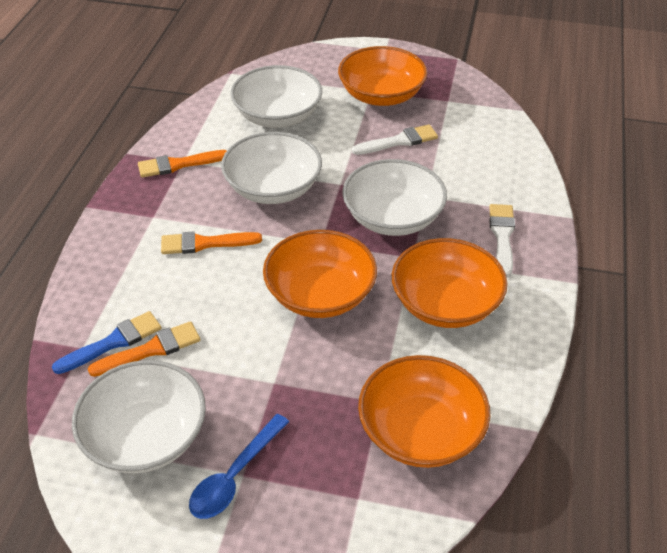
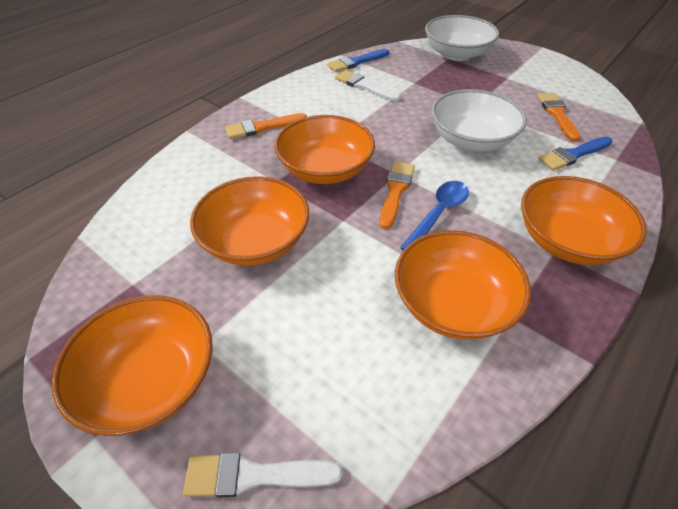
blue brush: [52,311,162,374] = 1 -> [327,49,389,72] [539,137,612,171] = 2
orange bowl: [263,230,377,318] [338,46,427,106] [358,355,490,468] [392,238,508,328] = 4 -> [52,295,213,436] [190,176,309,266] [274,115,375,184] [395,230,531,340] [521,176,647,265] = 5
white bowl: [72,360,206,473] [221,132,322,204] [230,65,322,128] [342,159,447,236] = 4 -> [425,15,499,61] [432,89,527,151] = 2

